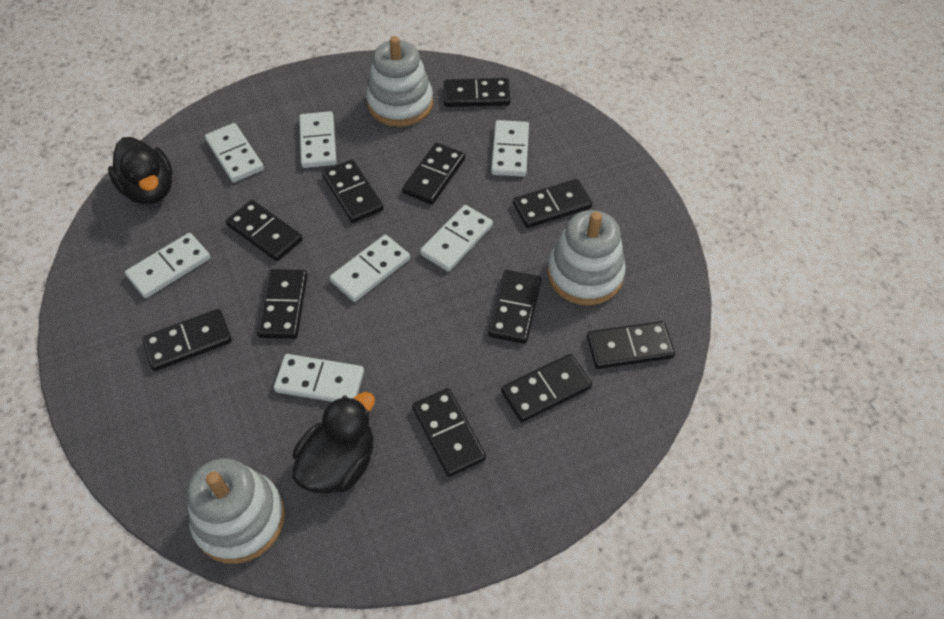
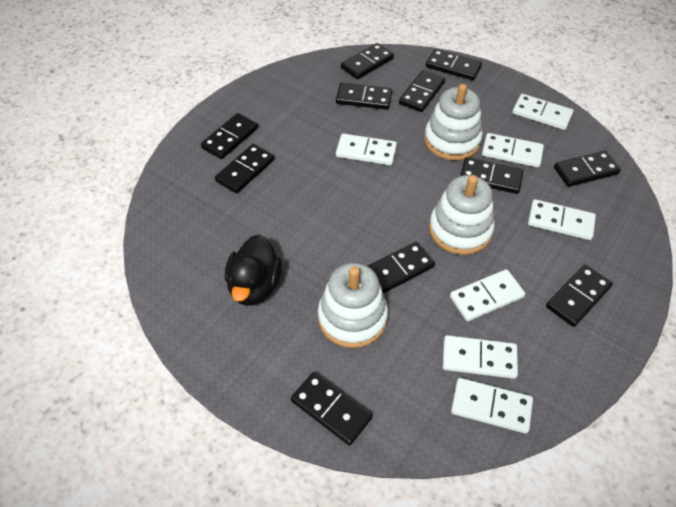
black duck: [108,137,172,204] [292,392,375,494] = 2 -> [225,235,282,306] = 1

